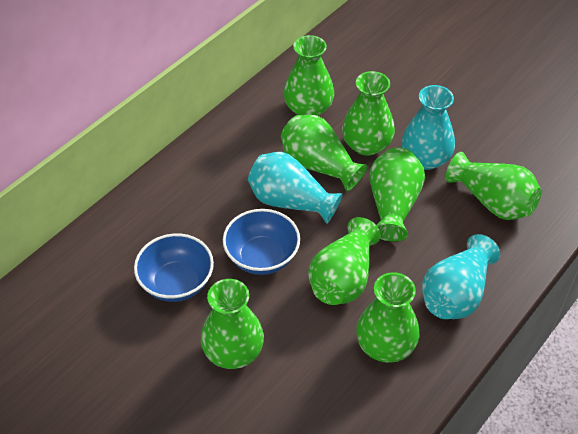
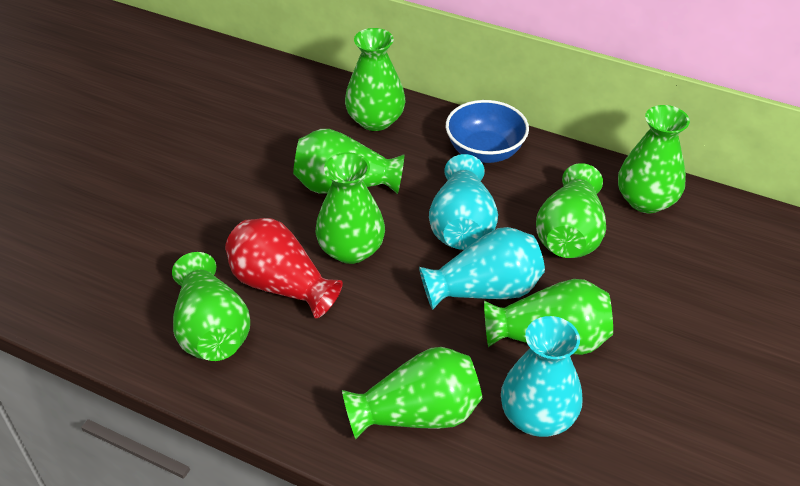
blue bowl: [134,233,214,302] [223,209,300,275] = 2 -> [446,100,529,163] = 1
red vase: none = 0 -> [225,218,343,318] = 1

